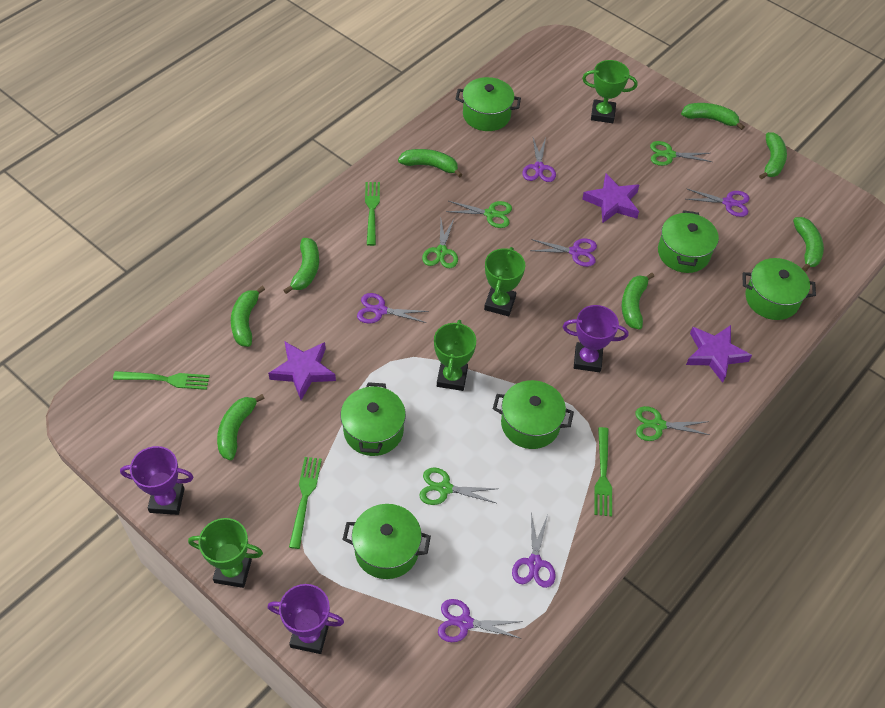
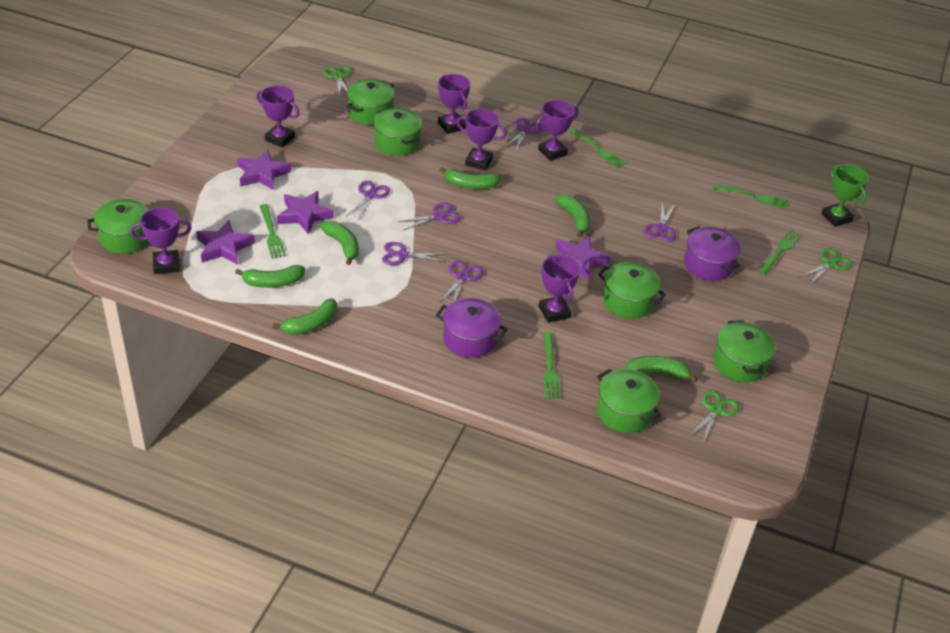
green banana: [217,394,265,460] [231,286,265,347] [284,238,319,294] [398,149,463,178] [622,273,654,330] [681,103,745,130] [759,132,787,179] [793,217,824,272] = 8 -> [235,265,305,288] [273,298,337,335] [320,221,359,265] [440,167,501,189] [555,194,591,238] [625,356,698,382] = 6
green fork: [113,371,210,390] [289,457,322,549] [365,182,380,246] [594,427,612,516] = 4 -> [260,204,286,258] [543,332,561,399] [568,128,626,168] [712,184,788,209] [758,230,801,275] = 5
green scissors: [419,467,497,505] [422,217,458,268] [446,201,512,228] [635,406,710,441] [650,141,712,166] = 5 -> [323,66,351,95] [690,390,739,443] [800,248,852,285] = 3
green trophy: [188,518,263,588] [434,320,476,391] [484,247,525,316] [582,60,637,123] = 4 -> [821,164,869,227] = 1
purple pot: none = 0 -> [436,298,508,358] [684,226,741,281] = 2
purple star: [268,342,336,400] [582,174,639,223] [686,325,752,383] = 3 -> [196,220,255,265] [237,150,291,190] [277,191,334,234] [555,236,611,281] = 4
purple trophy: [120,446,193,515] [267,584,344,654] [563,305,628,372] = 3 -> [130,207,192,274] [256,85,300,147] [438,74,470,134] [456,109,507,170] [535,100,578,161] [539,255,580,323] = 6

